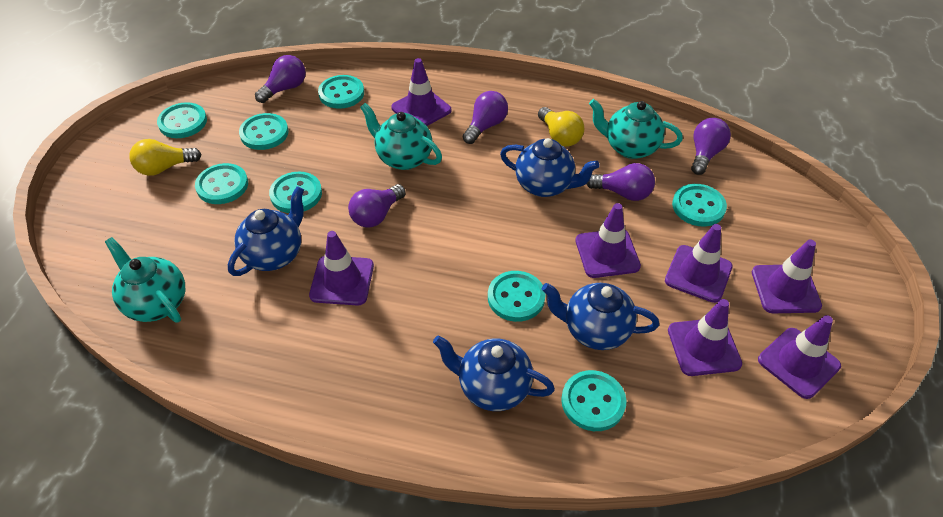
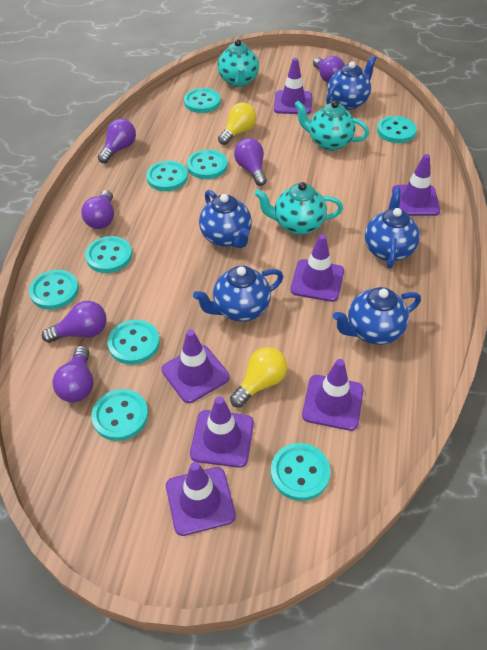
blue teapot: [228,186,304,276] [433,335,555,411] [500,138,600,197] [542,283,659,350] = 4 -> [193,266,283,322] [199,190,252,248] [326,55,377,110] [333,287,421,345] [365,187,420,268] = 5
purple light bulb: [255,55,306,103] [348,184,406,228] [463,91,508,144] [586,163,655,201] [691,118,731,175] = 5 -> [42,301,107,343] [52,346,93,402] [81,190,114,229] [98,119,136,163] [234,138,267,186] [313,56,345,83] = 6
turquoise button: [157,102,207,138] [195,163,248,204] [239,113,289,150] [269,172,322,213] [318,75,364,109] [488,271,546,322] [561,370,627,431] [672,184,727,227] = 8 -> [29,270,79,310] [85,236,132,273] [91,389,148,441] [108,320,160,365] [146,161,188,191] [184,88,221,113] [187,149,228,179] [271,443,331,501] [377,116,417,143] = 9

